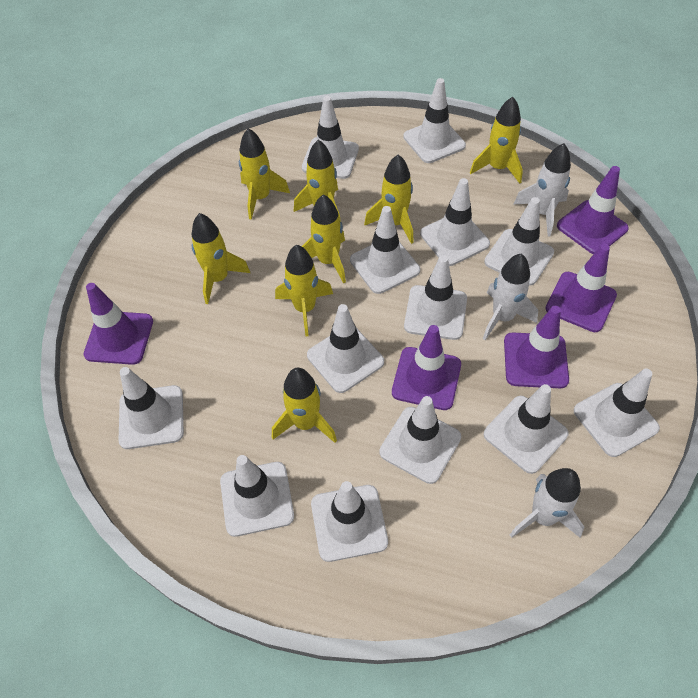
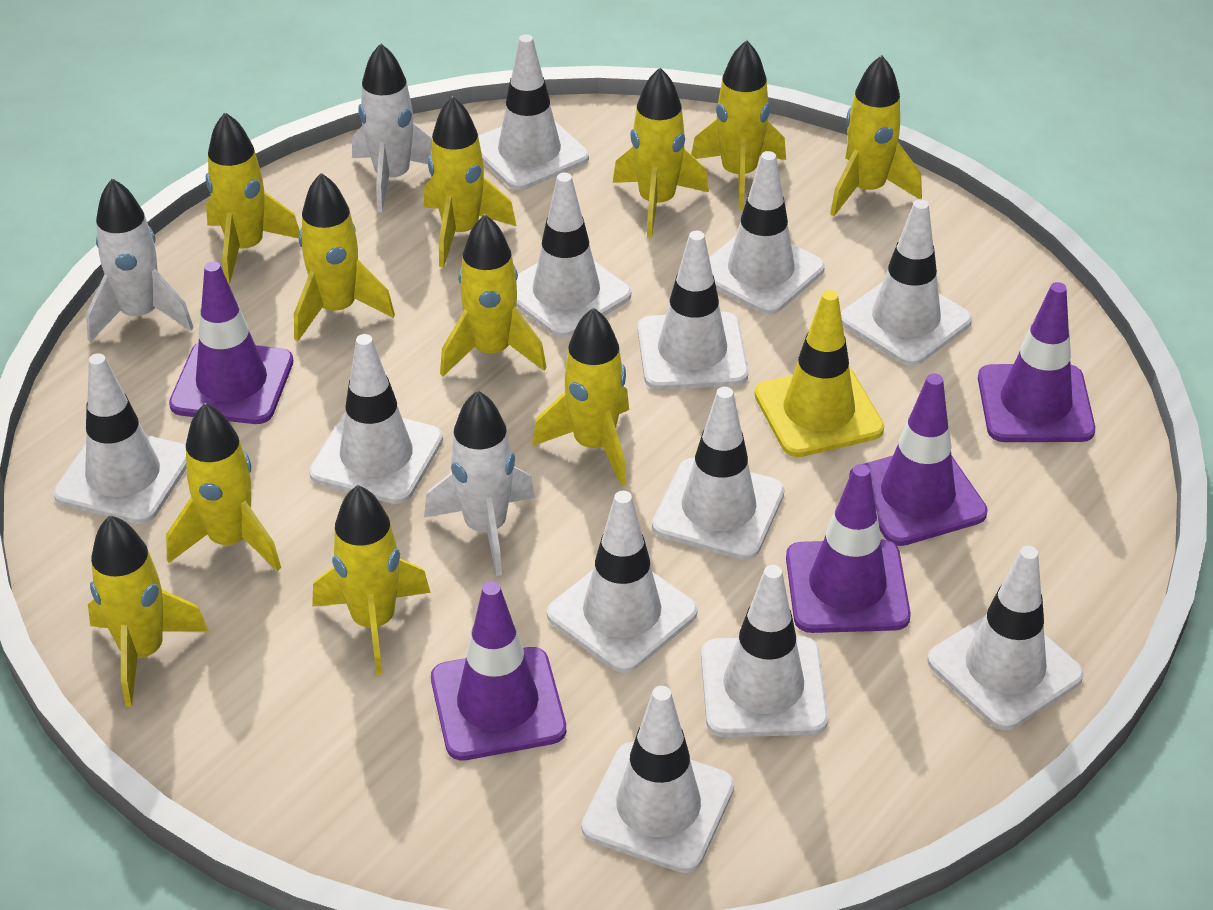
white traffic cone: [118,367,184,449] [220,455,294,537] [302,96,359,179] [307,304,384,393] [311,481,388,562] [350,206,420,294] [379,396,461,484] [403,78,466,163] [404,255,467,340] [420,178,490,266] [484,197,554,286] [484,384,568,474] [574,369,660,457] = 13 -> [53,353,186,524] [309,334,443,504] [478,34,589,190] [516,173,631,337] [547,491,698,673] [581,686,734,873] [638,231,749,390] [652,387,785,560] [701,565,828,737] [709,151,825,315] [841,199,972,366] [927,546,1084,730] = 12
yellow rocket: [192,213,250,304] [239,128,290,220] [272,368,337,443] [275,245,333,336] [294,140,341,222] [302,194,346,284] [364,154,414,244] [470,97,523,184] = 8 -> [88,515,209,707] [166,403,281,571] [206,112,300,285] [294,173,395,341] [312,485,431,675] [424,96,516,268] [440,215,547,377] [532,307,629,486] [613,68,709,238] [691,40,786,209] [830,55,922,216] = 11
yellow traffic cone: none = 0 -> [755,290,884,457] = 1

